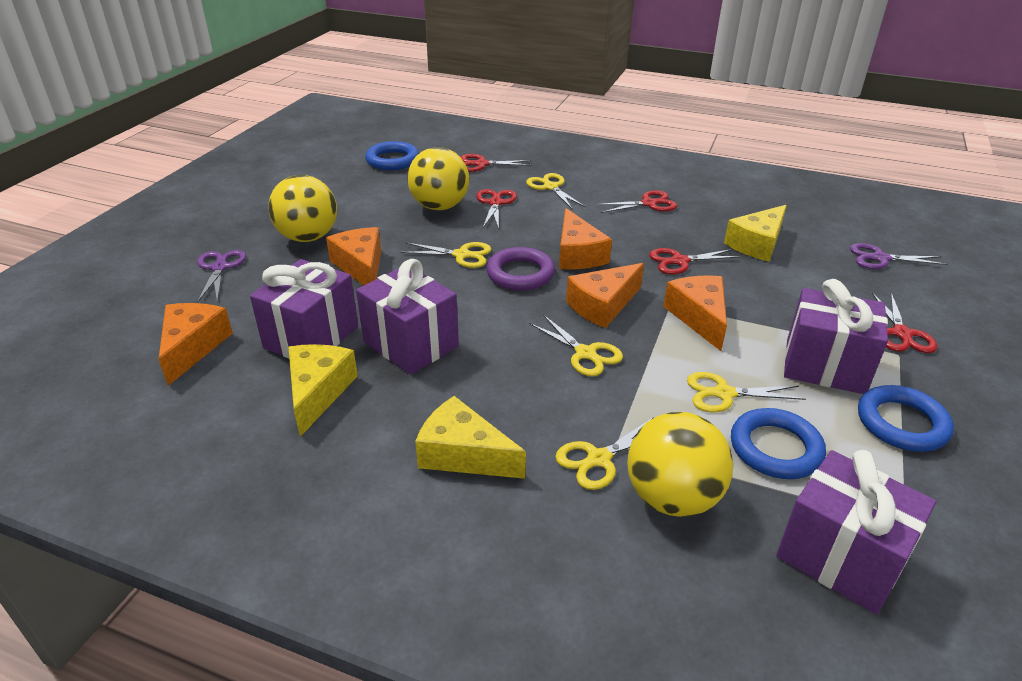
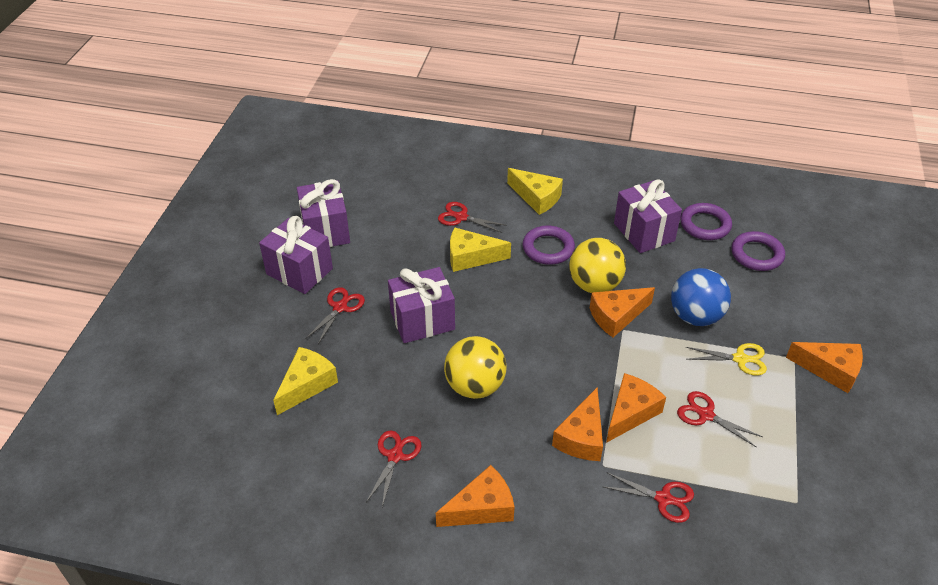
blue ball: none = 0 -> [671,268,731,326] = 1
blue ring: [365,141,419,170] [731,408,826,479] [858,385,954,452] = 3 -> none = 0
purple ring: [487,247,555,290] = 1 -> [523,225,575,265] [680,203,732,240] [731,231,785,271] = 3
purple scissors: [197,250,246,302] [850,243,948,269] = 2 -> none = 0
yellow ball: [268,175,337,242] [407,147,469,210] [627,412,733,517] = 3 -> [444,336,507,399] [569,238,626,293] = 2
yellow scissors: [401,242,491,268] [526,173,585,209] [529,315,623,377] [555,417,654,490] [687,372,806,413] = 5 -> [686,343,767,376] = 1

